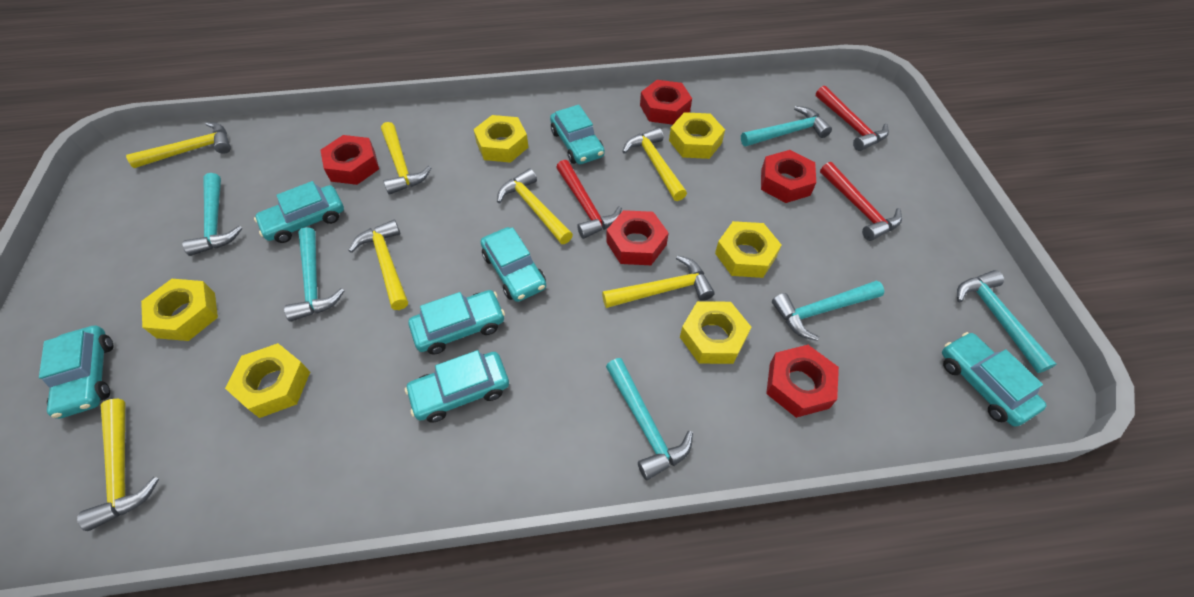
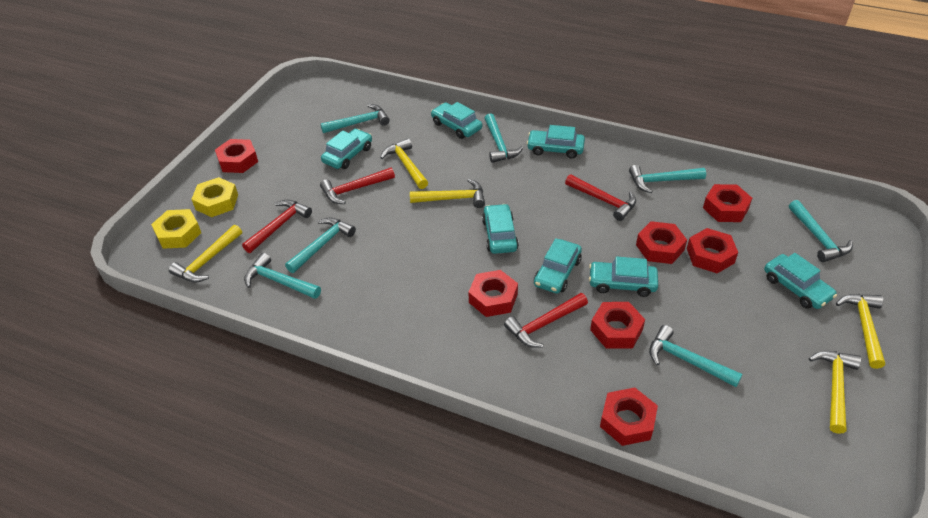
red hammer: [556,160,622,239] [816,85,889,151] [820,162,902,241] = 3 -> [242,200,312,253] [320,167,395,204] [504,293,588,348] [565,174,636,221] = 4
red nut: [320,135,379,185] [606,210,669,265] [640,80,692,125] [761,150,816,203] [766,345,839,418] = 5 -> [215,139,258,173] [469,270,518,317] [590,302,645,348] [600,388,658,446] [636,221,687,264] [687,228,738,273] [703,184,752,222] = 7
turquoise hammer: [183,173,242,256] [284,227,344,322] [606,358,693,480] [741,106,832,146] [772,280,884,341] [957,270,1056,373] = 6 -> [244,253,321,299] [285,217,356,273] [320,104,390,133] [484,113,523,163] [629,165,706,193] [649,325,743,387] [789,200,853,262] = 7
yellow hammer: [77,399,159,531] [126,122,231,168] [348,220,408,310] [381,122,431,195] [497,169,573,244] [602,255,715,308] [622,127,687,201] = 7 -> [169,225,242,283] [380,138,428,189] [410,179,485,208] [809,351,861,434] [836,294,885,369] = 5
yellow nut: [141,279,218,341] [225,343,310,418] [473,115,529,163] [669,112,725,159] [680,301,751,364] [715,221,782,278] = 6 -> [151,209,201,249] [191,177,238,217] = 2

